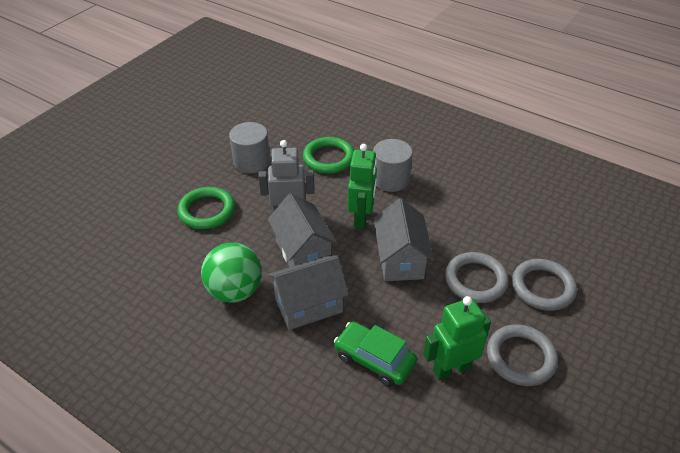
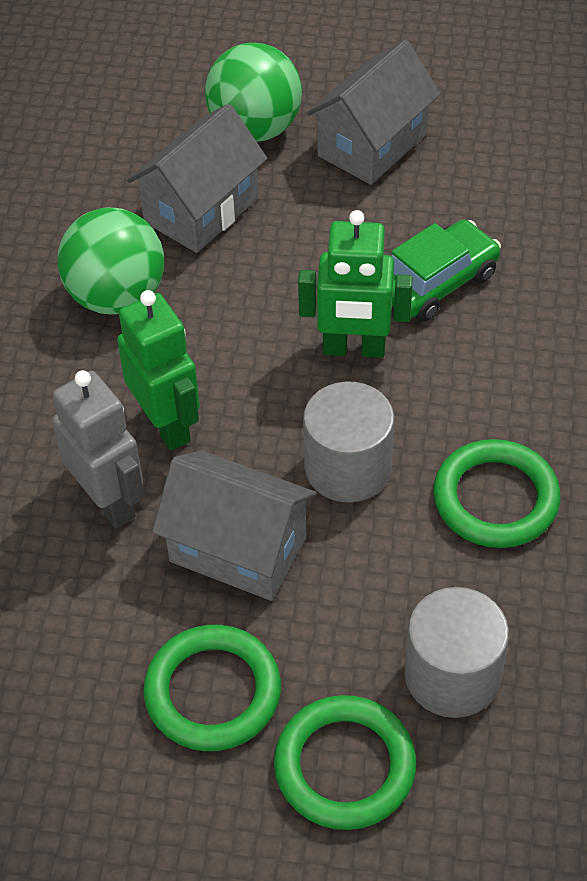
green ball: [201,243,262,303] = 1 -> [57,207,164,315] [205,43,302,142] = 2
green ring: [177,187,235,229] [303,137,354,174] = 2 -> [143,625,281,751] [274,695,416,830] [433,439,560,548] = 3
grey ring: [445,252,509,303] [487,324,558,386] [512,259,577,311] = 3 -> none = 0

